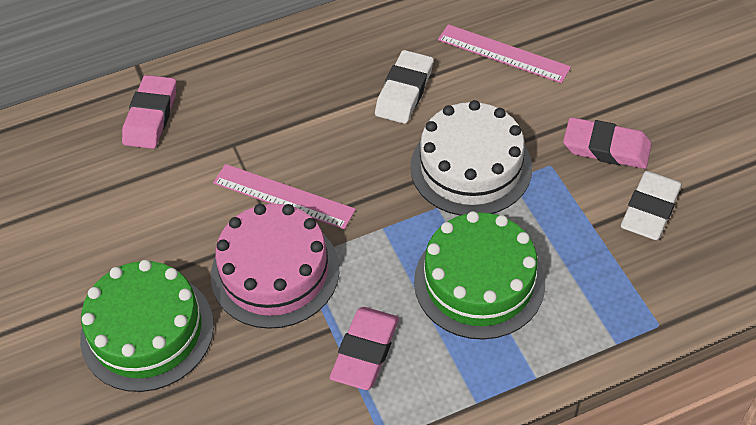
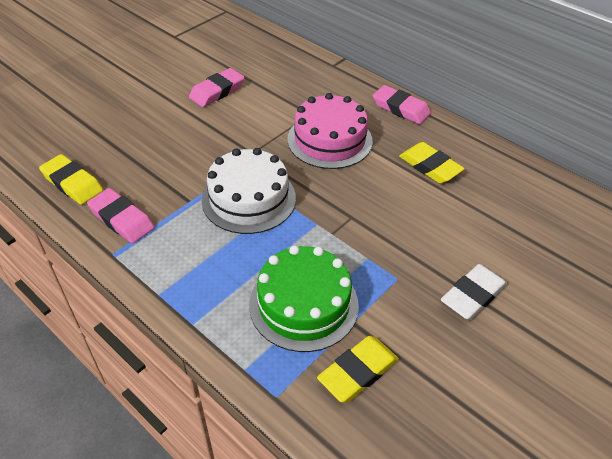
green cake: [80,260,214,392] [414,211,545,340] = 2 -> [249,245,359,352] = 1
pink ruler: [213,164,356,229] [438,24,571,83] = 2 -> none = 0
white eraser: [375,50,433,124] [621,171,682,240] = 2 -> [441,264,507,320] = 1
yellow eraser: none = 0 -> [39,154,103,205] [317,336,399,402] [399,142,465,183] = 3

